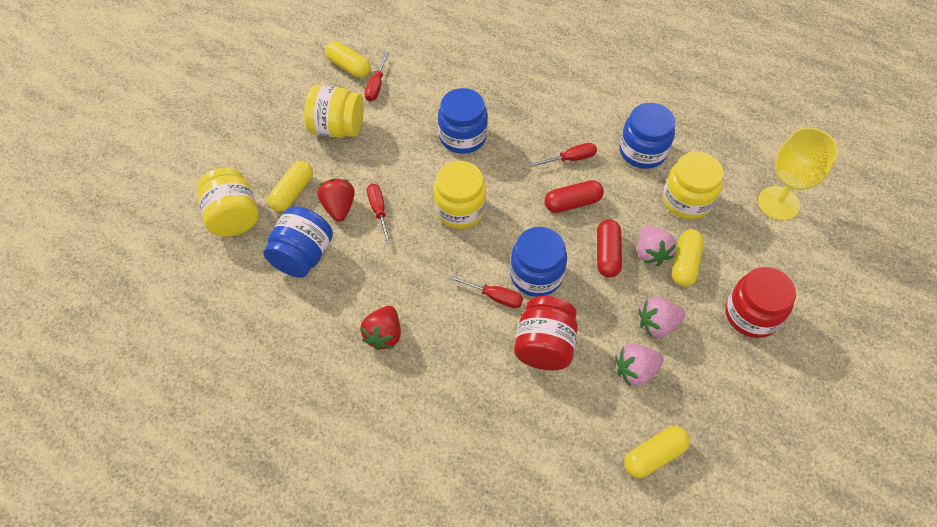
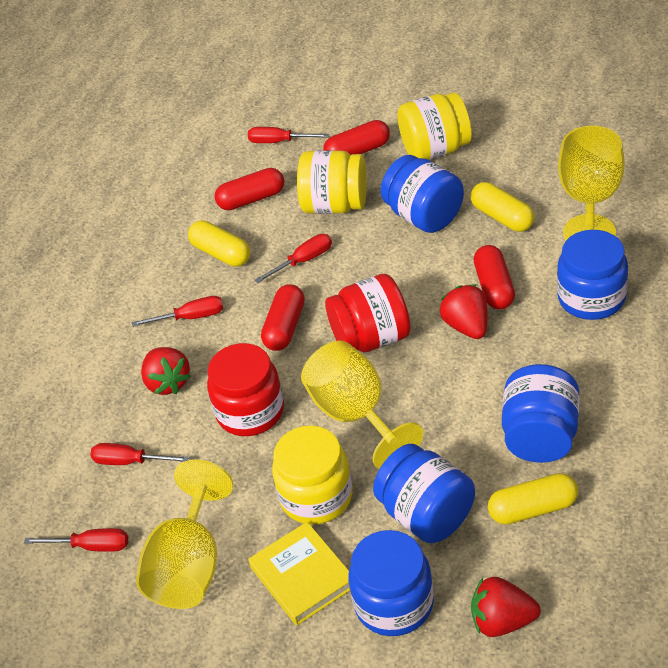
blue jar: [264,206,333,278] [438,88,488,154] [510,227,567,297] [619,103,675,169] = 4 -> [349,530,434,636] [373,444,475,543] [381,155,464,233] [502,364,579,463] [557,230,628,320] = 5
pink strawberry: [615,344,664,386] [637,225,676,266] [639,297,685,338] = 3 -> none = 0
red capsule: [544,180,604,213] [597,219,622,278] = 2 -> [215,168,284,210] [261,284,305,351] [323,120,390,155] [474,245,515,309] = 4
red screwdriver: [364,52,389,101] [367,184,391,244] [449,275,523,308] [530,143,597,167] = 4 -> [24,528,128,552] [90,443,189,465] [132,296,223,327] [248,127,329,143] [254,234,332,283] = 5
red strawberry: [317,179,355,222] [360,306,401,350] = 2 -> [141,347,191,395] [440,285,488,339] [471,577,541,637] = 3
yellow book: none = 0 -> [248,522,350,626] = 1
yellow capsule: [268,161,313,211] [325,41,371,78] [624,426,690,478] [672,229,704,287] = 4 -> [188,220,250,267] [471,182,534,232] [488,473,578,525] = 3
yellow goblet: [758,127,838,221] = 1 -> [136,460,233,609] [301,341,423,469] [558,126,625,241] = 3
yellow jar: [198,168,259,237] [304,85,364,138] [433,161,486,229] [663,152,724,219] = 4 -> [272,426,353,525] [297,150,367,214] [397,93,472,160] = 3

